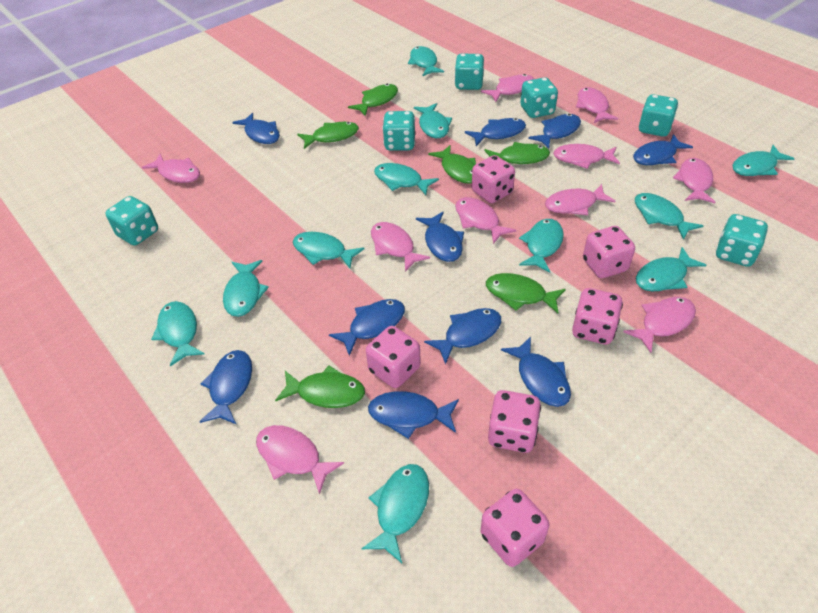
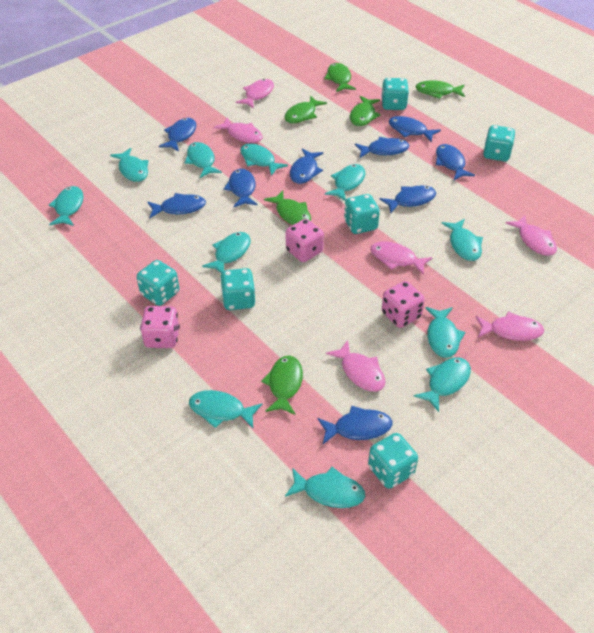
blue fish: [199,350,252,425] [232,113,280,144] [329,299,405,356] [368,391,459,439] [416,212,464,262] [424,308,501,364] [465,118,526,146] [501,336,571,407] [528,114,581,149] [633,134,693,165] = 10 -> [148,193,206,218] [159,118,196,152] [224,169,258,207] [290,149,323,184] [317,405,392,444] [355,137,409,158] [379,185,436,213] [389,116,441,142] [436,144,475,180] = 9
pink dice: [366,326,421,388] [472,155,515,203] [481,489,549,567] [488,390,541,453] [572,288,623,345] [583,226,635,278] = 6 -> [140,306,180,348] [286,219,324,262] [382,281,425,328] = 3
pink fish: [142,153,200,183] [256,425,344,494] [371,222,430,272] [455,197,516,244] [481,74,534,102] [545,184,615,215] [553,144,620,169] [576,87,618,123] [623,297,696,353] [673,158,716,204] = 10 -> [213,118,263,143] [236,79,274,109] [326,340,386,392] [370,241,433,275] [476,311,544,341] [506,215,557,256] = 6

